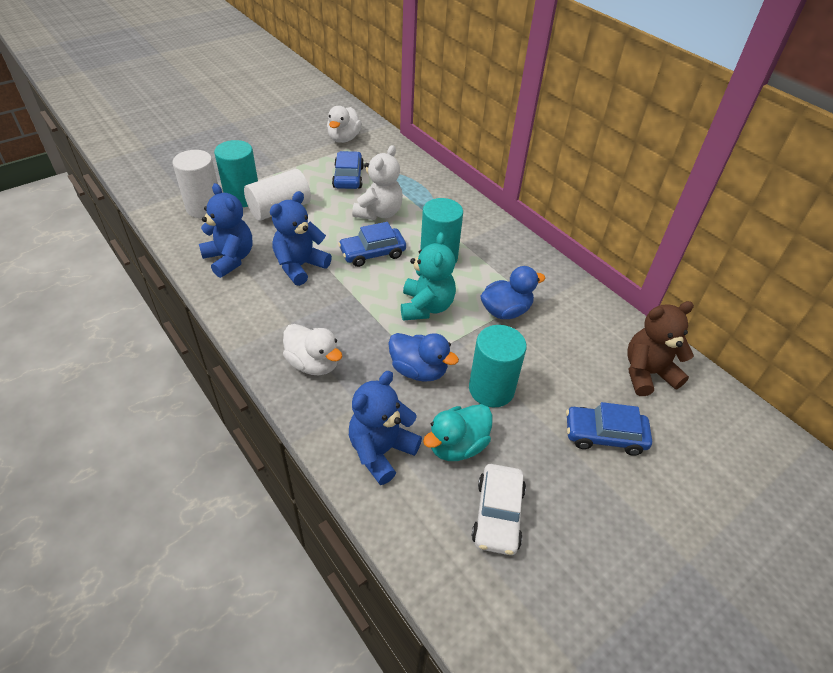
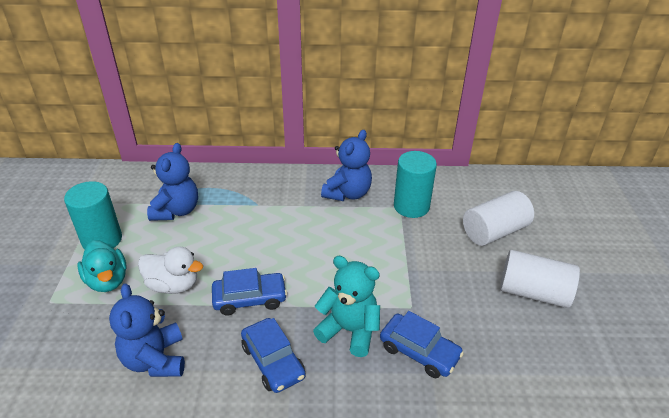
blue duck: [388,333,459,382] [480,266,545,319] = 2 -> none = 0
brown teddy bear: [627,301,694,396] = 1 -> none = 0
turquoise cylinder: [214,140,258,207] [420,198,463,263] [469,325,527,408] = 3 -> [64,181,122,249] [394,151,437,218] = 2
white car: [472,464,526,555] = 1 -> none = 0
white duck: [283,324,342,375] [327,106,362,143] = 2 -> [138,247,203,294] = 1
white teddy bear: [352,145,403,220] = 1 -> none = 0

